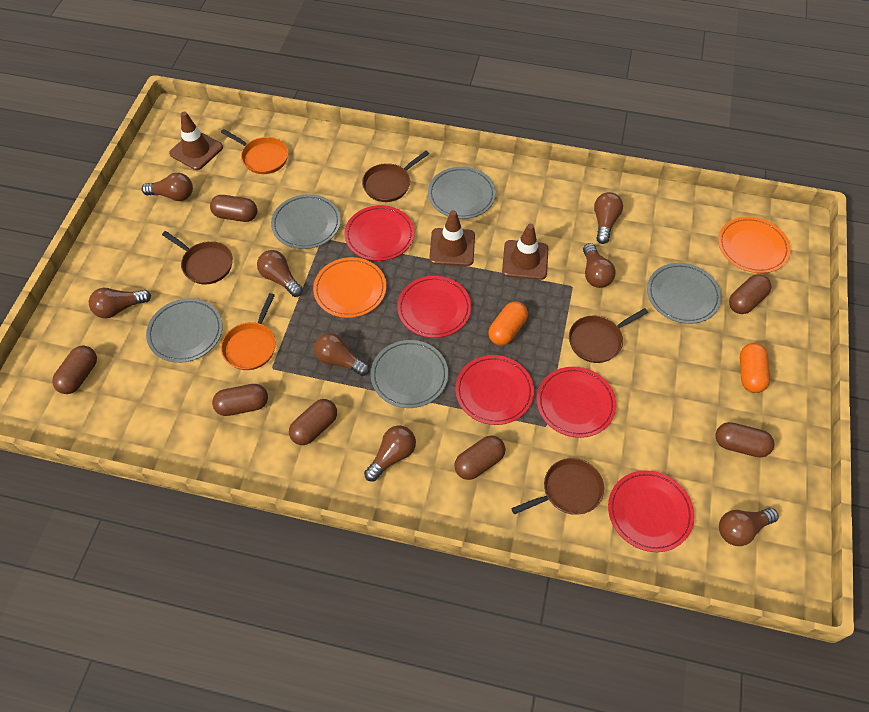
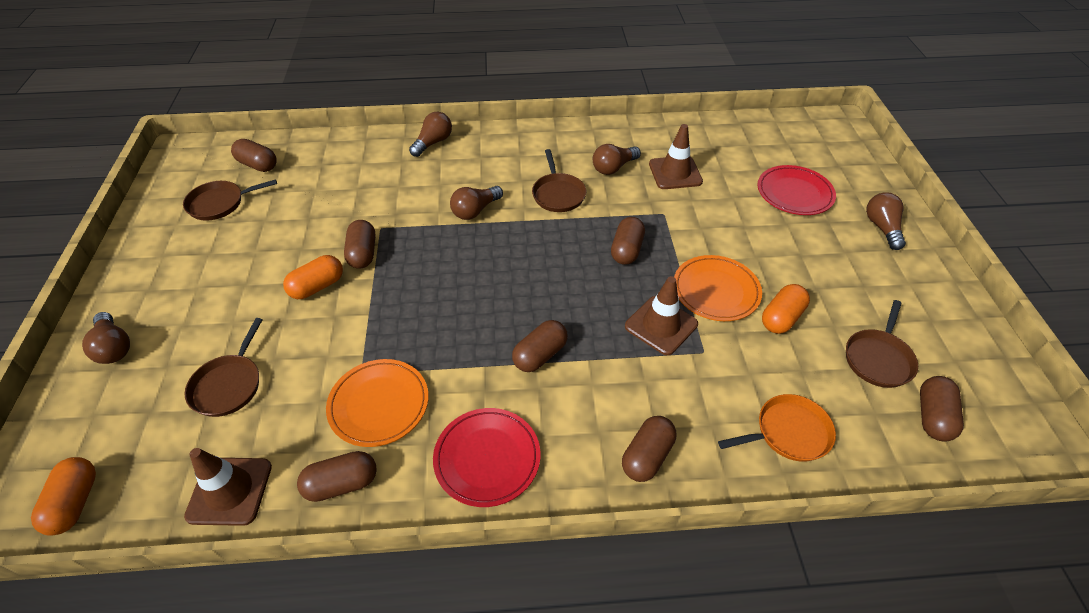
brown light bulb: [89,288,151,318] [142,173,193,201] [257,250,303,297] [314,333,370,376] [364,426,416,482] [583,243,615,288] [594,192,623,244] [719,508,779,546] = 8 -> [82,312,130,364] [409,112,452,157] [450,186,503,220] [593,144,641,175] [866,192,906,250] = 5
grey plate: [146,298,223,363] [271,194,341,249] [371,340,448,408] [428,167,496,219] [647,263,722,324] = 5 -> none = 0
orange capsule: [488,302,528,345] [740,343,770,393] = 2 -> [31,457,96,536] [283,255,343,299] [762,284,810,334] = 3
orange pan: [221,129,288,174] [221,293,276,370] = 2 -> [718,394,836,462] = 1
red plate: [344,205,415,261] [397,276,471,338] [455,355,534,425] [537,367,616,438] [608,470,694,552] = 5 -> [433,408,540,507] [758,165,836,215] = 2

